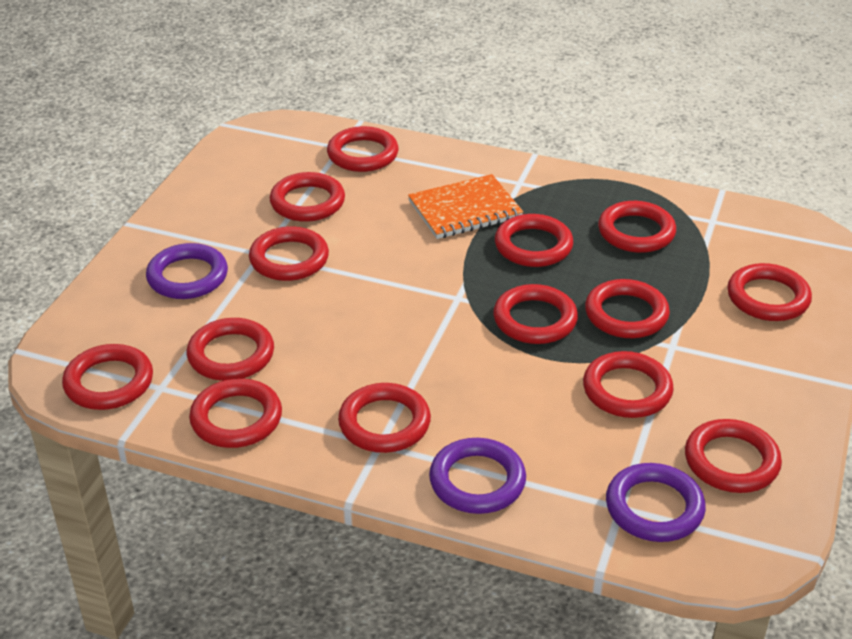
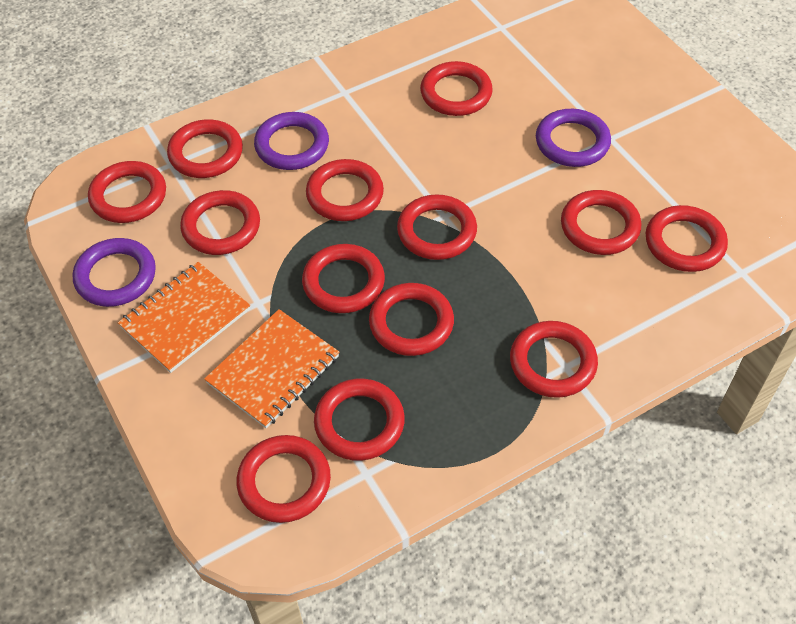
orange notebook: [408,174,523,239] = 1 -> [118,262,250,373] [204,309,339,428] = 2
red ring: [62,344,153,410] [187,318,274,381] [189,378,282,448] [249,226,329,281] [270,172,345,222] [327,126,398,172] [338,383,431,453] [493,284,578,344] [495,214,573,267] [583,351,674,418] [585,279,670,338] [598,201,676,253] [685,419,782,493] [727,263,812,321] = 14 -> [88,161,166,223] [167,119,243,178] [180,190,260,255] [236,435,331,523] [302,244,385,313] [306,159,384,221] [314,379,405,461] [369,283,454,356] [397,194,477,260] [420,61,493,116] [510,321,598,398] [561,190,641,255] [646,205,728,272] = 13

